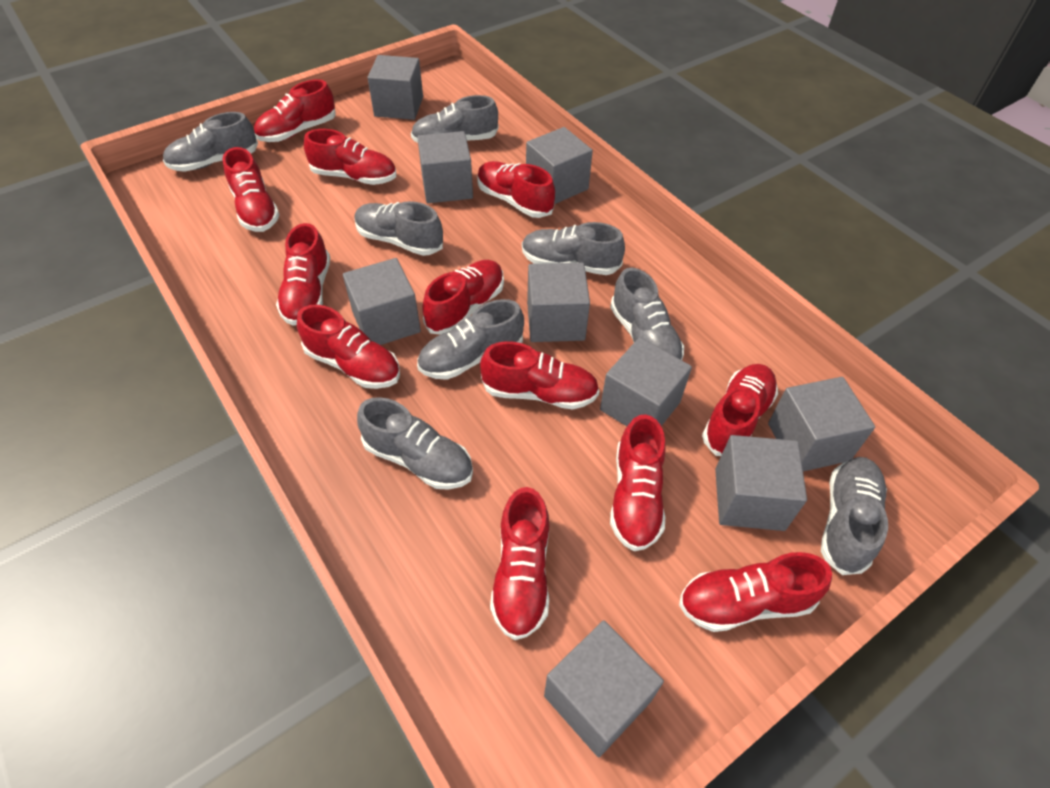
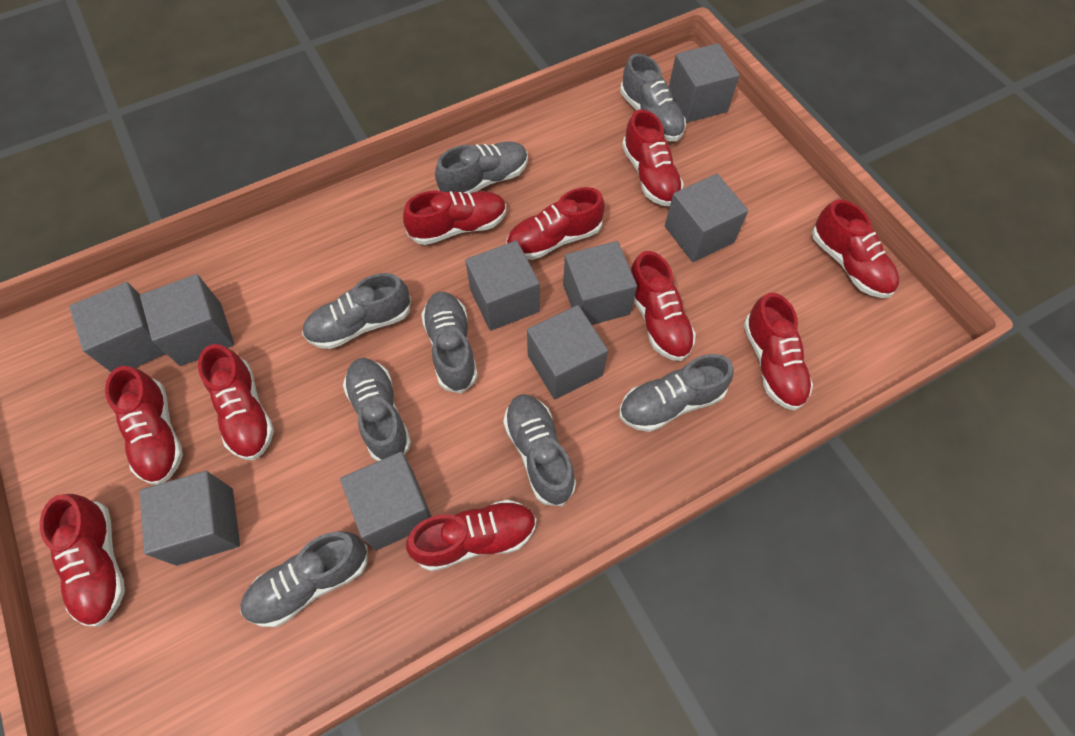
red shoe: [223,147,280,232] [254,79,336,142] [276,223,330,326] [297,305,400,389] [304,129,396,185] [422,260,504,335] [477,161,555,218] [480,341,599,410] [490,487,549,640] [610,414,666,551] [679,552,832,632] [702,364,778,456] = 12 -> [40,494,125,627] [105,366,183,485] [198,344,274,460] [403,190,507,245] [406,499,536,571] [506,187,605,260] [622,110,684,206] [631,251,696,361] [744,293,813,410] [812,199,899,298] = 10

